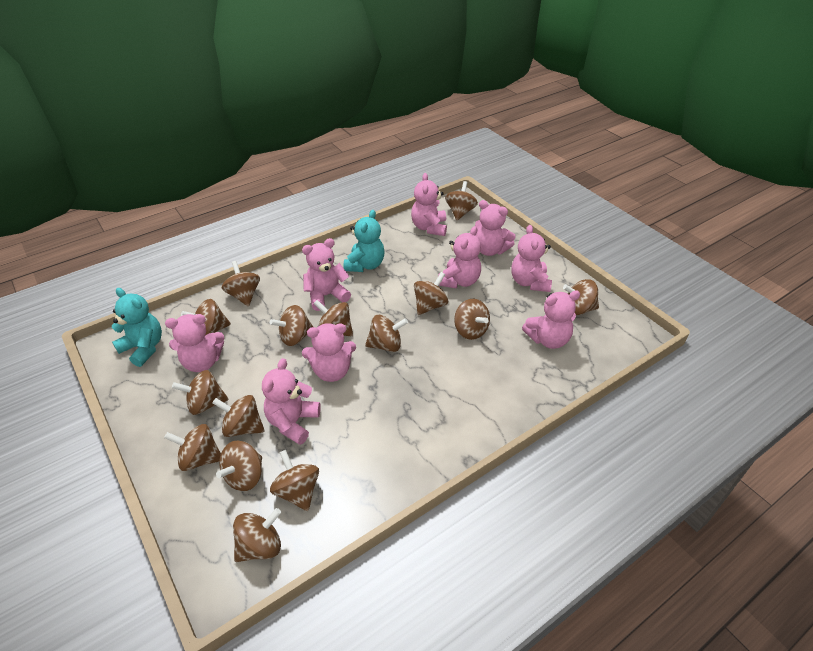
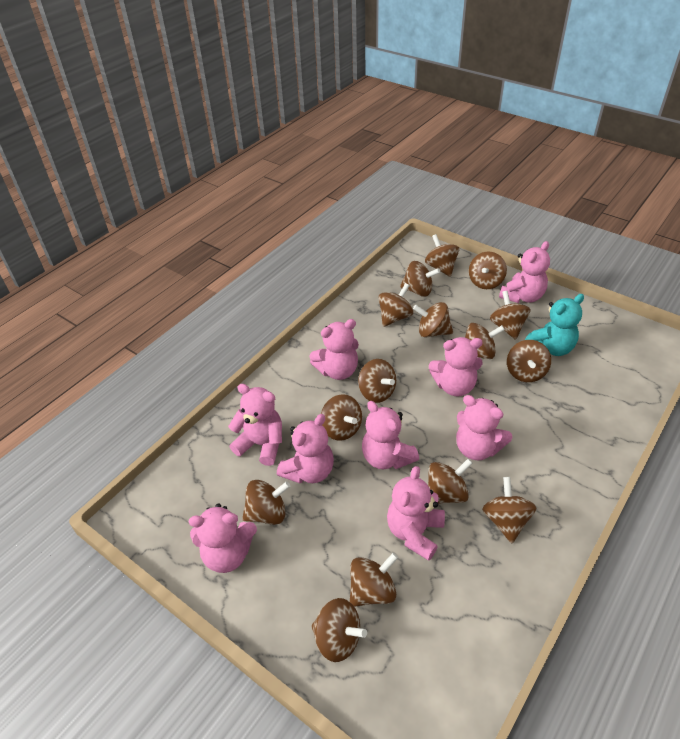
turquoise teddy bear: [112,288,162,367] [343,210,385,272] = 2 -> [525,294,584,356] = 1

